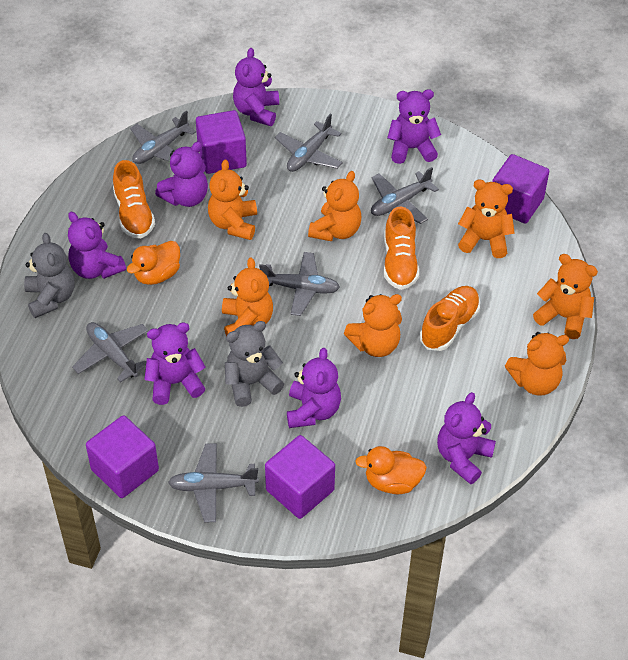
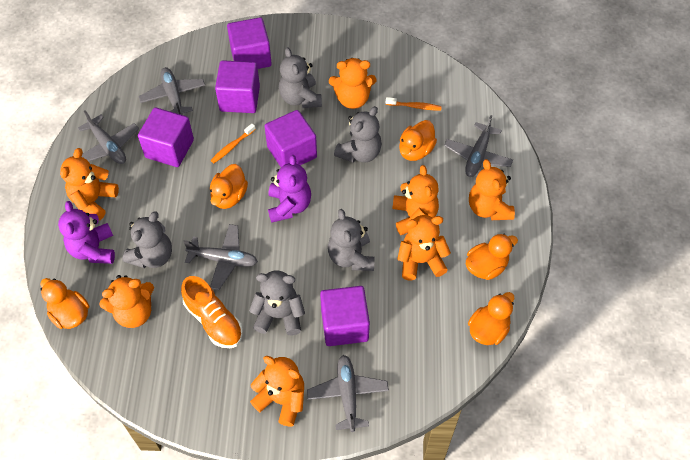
grey plane: [72,322,149,383] [130,111,196,164] [168,443,259,523] [259,252,340,316] [275,114,343,172] [371,167,439,224] = 6 -> [78,110,139,164] [139,67,205,115] [183,224,258,290] [307,355,389,432] [444,115,513,177] = 5
grey teddy bear: [24,233,75,318] [225,321,284,407] = 2 -> [122,211,172,268] [249,270,305,336] [279,47,322,108] [328,209,375,271] [334,106,382,163] = 5
orange duck: [127,241,180,285] [355,446,427,494] = 2 -> [40,278,89,329] [210,164,248,209] [399,120,437,161] [466,234,518,280] [468,292,514,345] = 5
orange shoe: [113,160,155,239] [384,206,419,290] [420,286,480,351] = 3 -> [181,276,243,348] = 1
orange toothbrush: none = 0 -> [210,124,256,163] [386,97,442,111] = 2
purple cube: [86,415,159,498] [196,110,247,174] [265,435,335,519] [492,154,549,224] = 4 -> [138,107,194,167] [215,60,260,113] [227,17,272,69] [265,110,317,167] [320,286,370,346] = 5
purple teddy bear: [68,212,126,279] [144,322,205,405] [155,142,208,207] [233,48,279,126] [287,348,341,428] [387,89,441,164] [437,392,496,484] = 7 -> [58,201,115,264] [268,155,311,223] = 2

